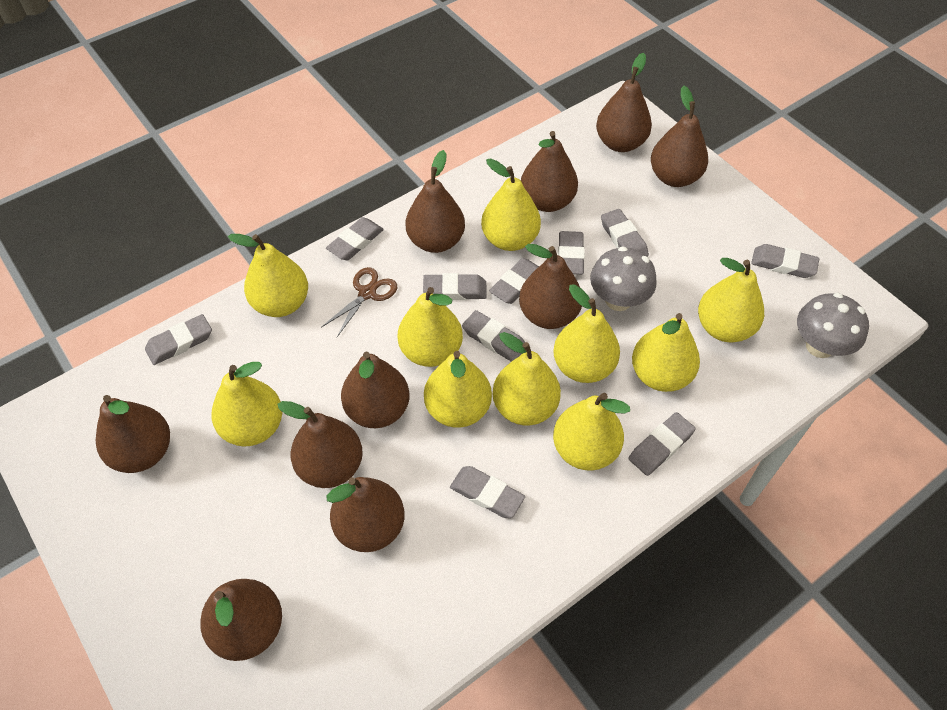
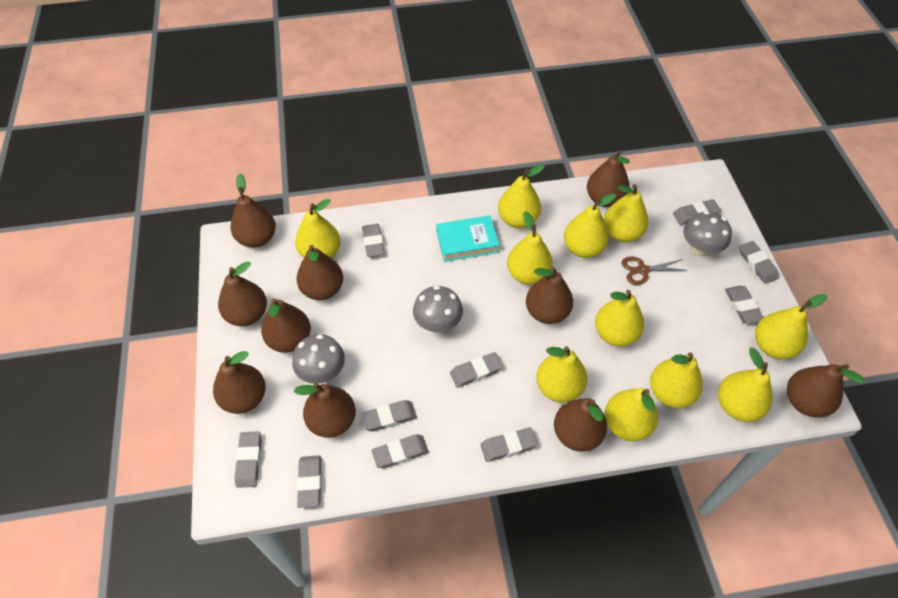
grey mushroom: [590,246,657,311] [797,293,869,358] = 2 -> [292,334,345,384] [413,285,463,333] [683,211,732,257] = 3
turquoise book: none = 0 -> [436,215,500,262] = 1
yellow pear: [212,362,283,446] [228,234,308,317] [398,287,463,367] [424,351,492,428] [481,158,541,251] [493,332,561,425] [553,284,620,383] [553,393,630,470] [632,313,700,392] [698,258,764,342] = 10 -> [295,199,341,258] [498,164,545,228] [507,211,553,285] [536,346,587,403] [564,194,616,258] [595,290,644,346] [604,184,649,242] [605,388,658,441] [650,352,703,408] [718,347,773,422] [755,294,827,359] = 11

